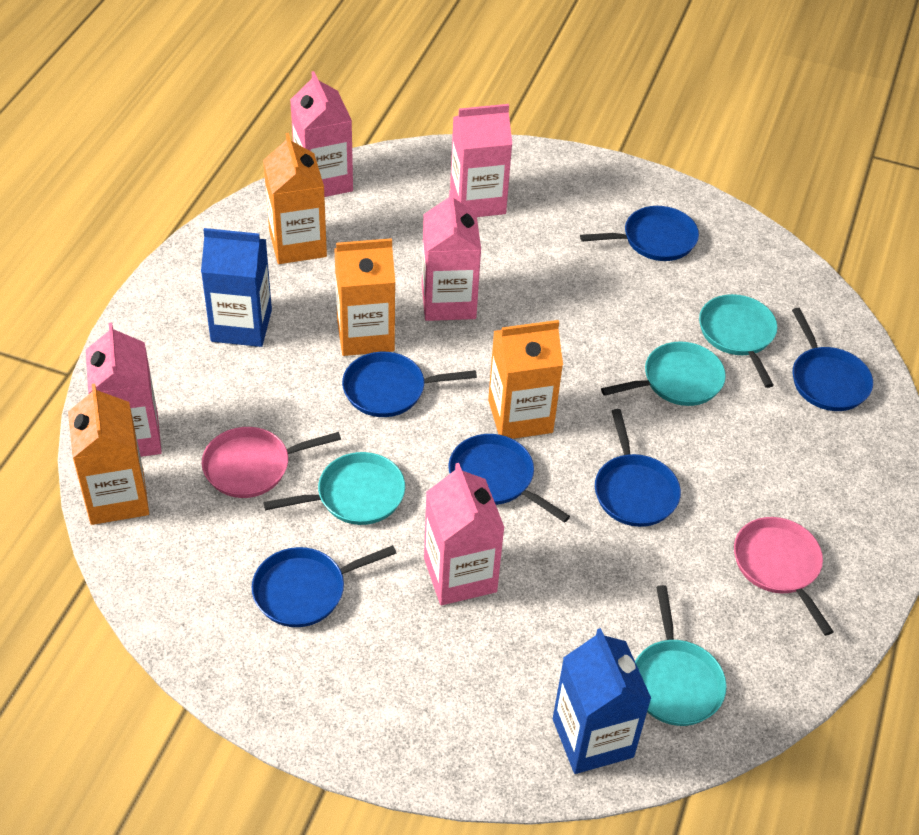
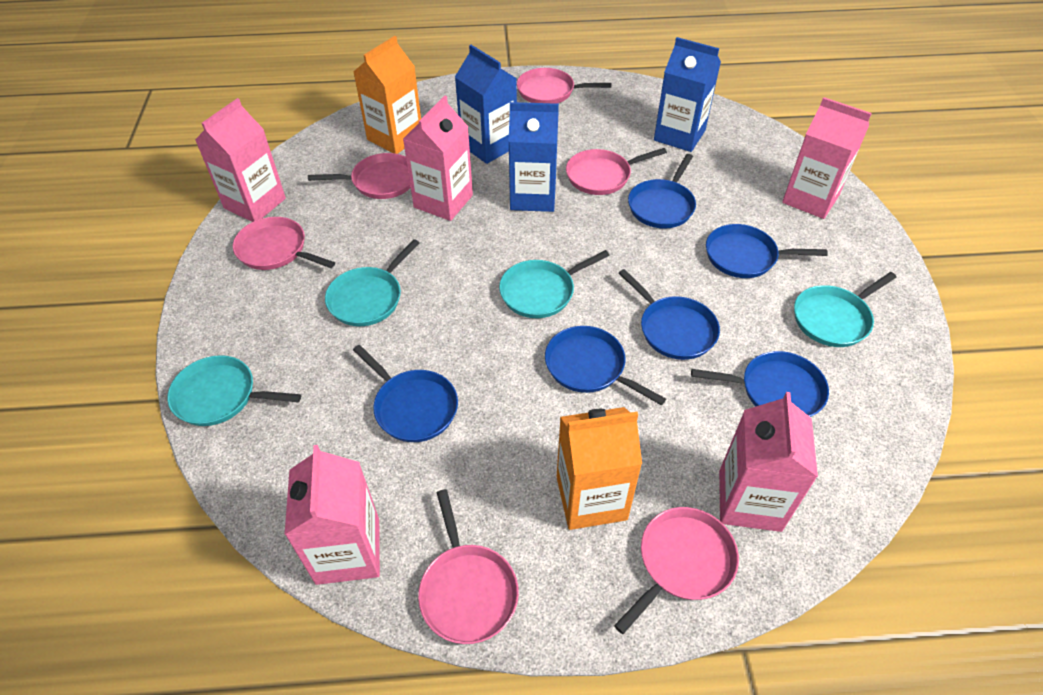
blue carton: [201,228,272,347] [553,628,652,774] = 2 -> [455,45,517,164] [508,102,559,212] [654,37,721,152] = 3
orange carton: [68,383,149,525] [263,133,327,264] [334,238,395,356] [488,320,563,439] = 4 -> [353,36,421,154] [557,407,642,530] = 2
pink pan: [202,427,341,498] [734,517,833,636] = 2 -> [233,217,335,270] [308,153,411,199] [418,489,519,644] [517,68,612,104] [566,148,667,195] [614,507,739,634] = 6

